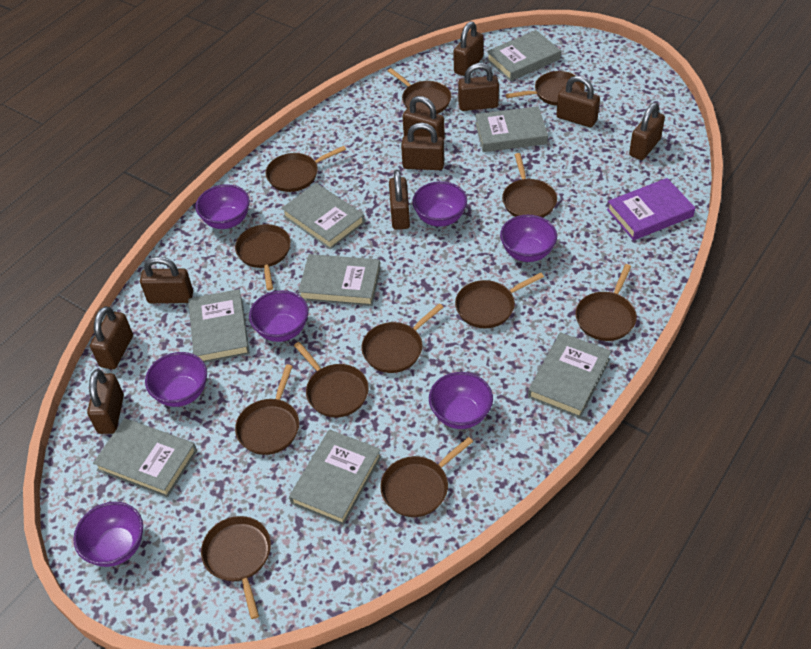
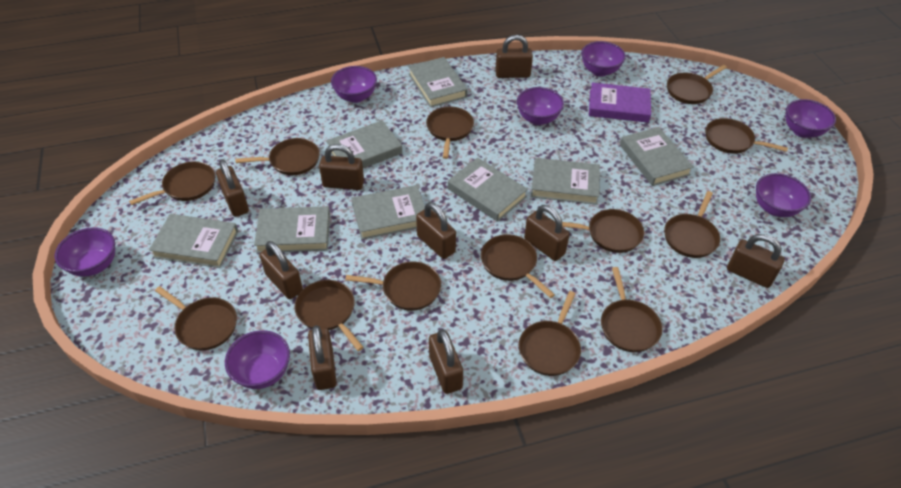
brown padlock: [87,369,124,434] [90,306,133,369] [140,256,193,303] [389,170,410,230] [401,123,444,170] [403,96,445,139] [454,21,483,76] [458,63,499,111] [556,76,600,127] [629,102,665,160] = 10 -> [216,159,249,217] [259,241,303,299] [308,325,337,390] [319,144,364,190] [416,202,456,259] [429,329,463,394] [495,35,533,78] [524,205,570,261] [727,234,785,288] = 9
brown pan: [201,516,271,619] [235,224,291,290] [235,364,299,455] [266,146,346,192] [294,342,369,418] [361,304,444,373] [380,437,473,517] [387,68,451,114] [455,272,544,328] [502,153,557,217] [506,71,585,106] [575,264,637,341] = 12 -> [129,161,215,205] [155,286,237,350] [235,138,320,175] [294,280,364,351] [345,262,441,311] [426,107,474,159] [481,234,555,298] [519,291,581,376] [562,209,644,253] [601,267,662,352] [664,191,720,258] [667,65,727,104] [705,118,788,154] = 13

